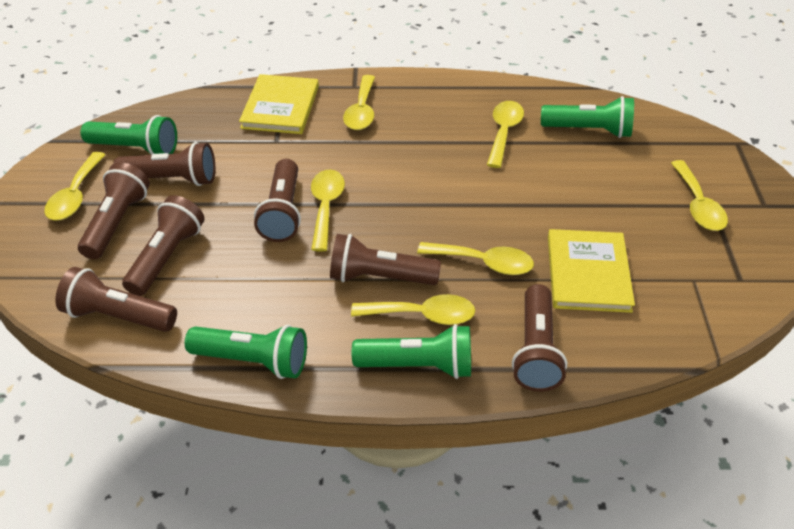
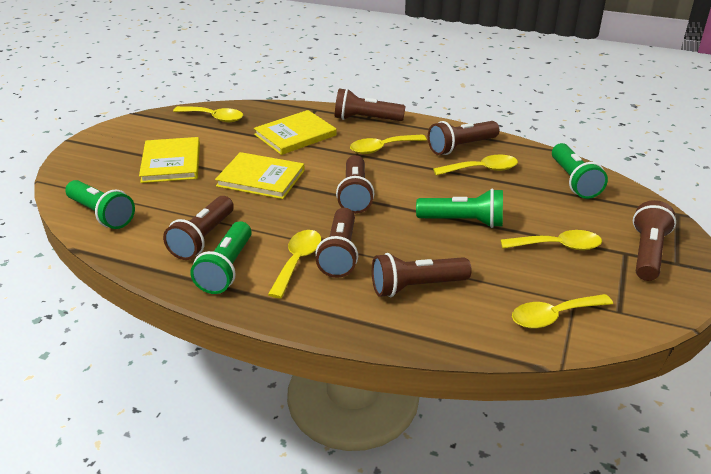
yellow book: [239,74,319,134] [548,229,635,313] = 2 -> [139,137,200,183] [215,152,305,199] [254,110,337,155] = 3
yellow spoon: [44,152,106,220] [311,169,345,252] [343,75,375,130] [351,294,475,325] [417,242,534,275] [487,101,524,168] [671,160,728,231] = 7 -> [173,106,243,122] [268,230,321,298] [350,134,427,154] [433,155,518,176] [501,230,602,250] [512,294,613,328] = 6

